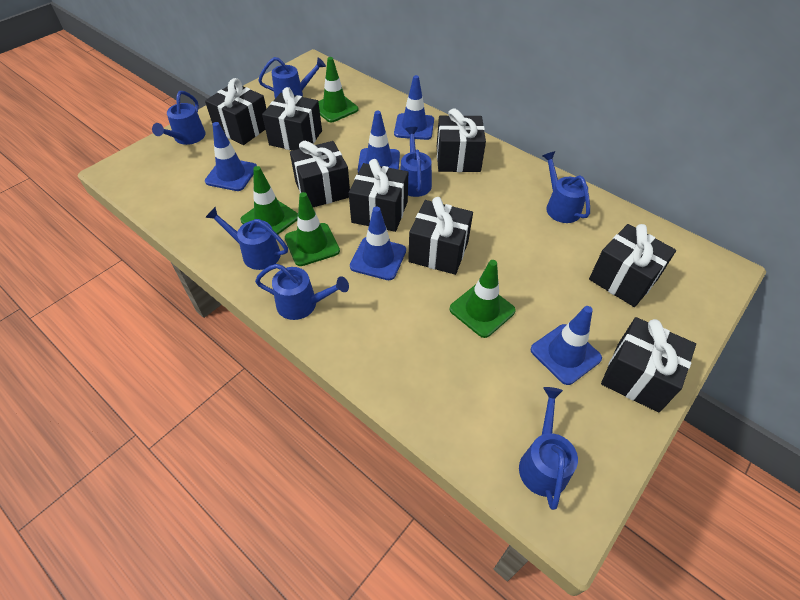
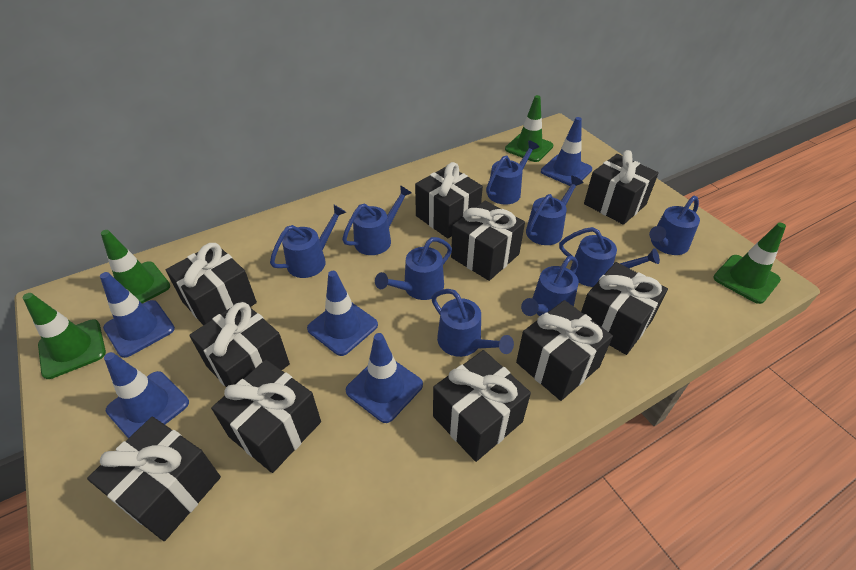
black gift: [205,78,266,145] [262,87,322,151] [290,141,350,207] [349,159,408,232] [408,197,473,275] [437,108,486,172] [589,224,676,307] [601,317,696,413] = 8 -> [87,417,221,541] [166,243,257,325] [189,301,290,387] [211,360,321,473] [415,162,483,238] [433,350,531,462] [451,201,525,281] [516,300,613,401] [581,262,668,355] [584,150,659,225] = 10
blue watering can: [152,91,206,145] [205,207,288,270] [255,264,349,320] [258,57,326,99] [400,127,432,197] [519,387,578,510] [542,151,590,223] = 7 -> [270,205,347,278] [342,185,412,255] [375,237,452,300] [431,289,514,357] [486,140,539,205] [521,256,579,316] [526,176,584,245] [559,227,660,287] [649,196,700,255] = 9

